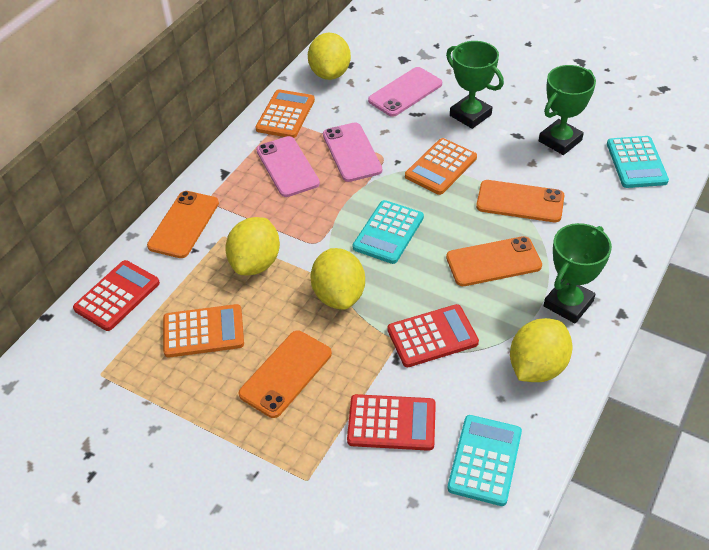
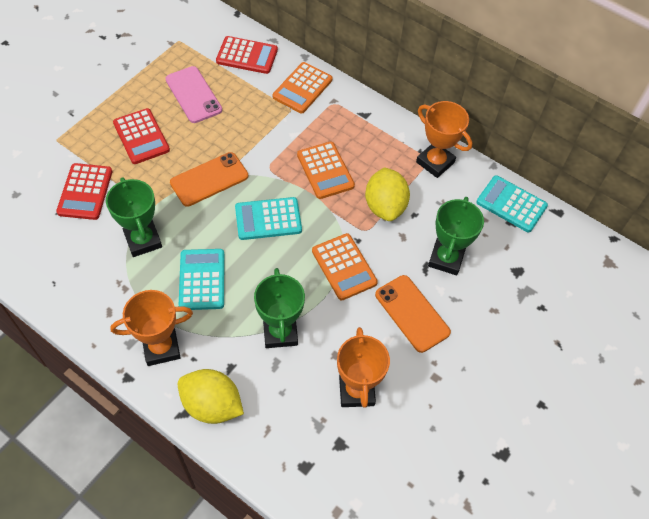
orange phone: [147,191,219,258] [238,331,332,418] [446,236,542,286] [476,180,564,222] = 4 -> [170,152,248,206] [375,275,451,353] = 2
orange trophy: none = 0 -> [110,290,193,366] [337,327,390,408] [416,101,472,178] = 3
pink phone: [256,136,320,197] [323,122,382,182] [368,67,442,117] = 3 -> [165,66,222,123] = 1
yellow lemon: [225,217,280,275] [308,33,351,80] [310,248,365,310] [510,318,573,382] = 4 -> [178,369,244,424] [365,167,410,221] = 2

